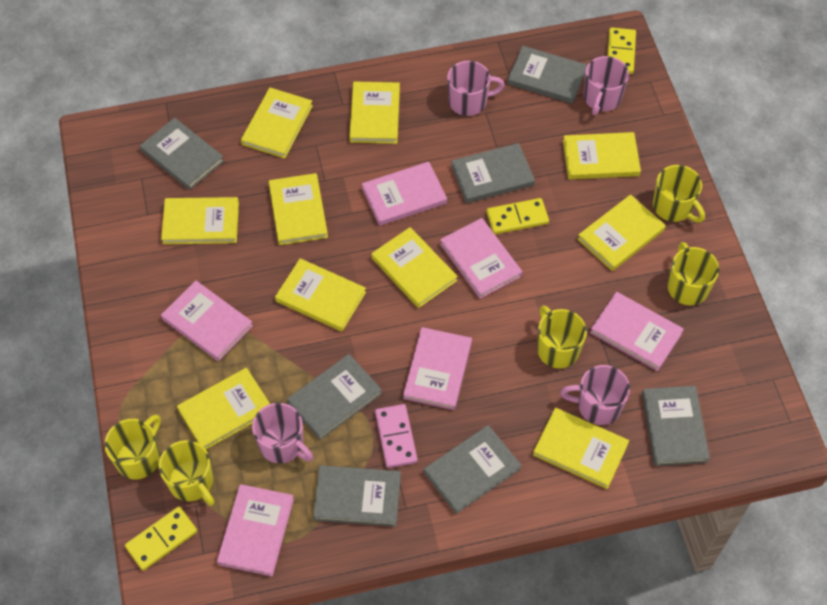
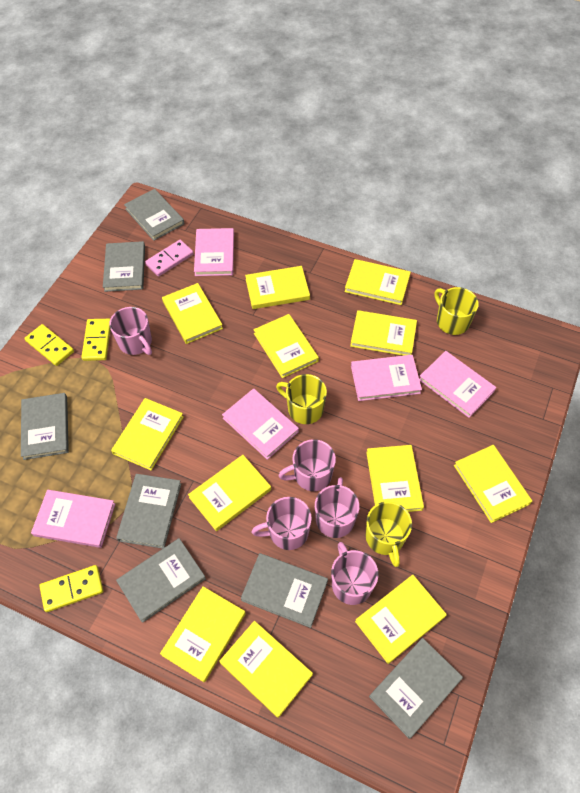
pink book: [161,280,253,361] [217,484,294,576] [362,162,447,226] [403,327,472,410] [440,218,522,299] [590,292,684,371] = 6 -> [31,490,115,548] [194,228,234,276] [222,388,299,460] [351,355,422,401] [419,351,496,418] = 5
pink mug: [252,403,313,464] [447,61,505,116] [560,365,630,425] [584,56,629,115] = 4 -> [109,307,152,355] [251,497,312,550] [278,439,336,491] [315,477,359,538] [331,542,379,605] = 5
yellow book: [161,197,239,244] [177,368,270,449] [241,88,313,159] [269,173,328,245] [275,258,366,332] [349,81,400,144] [371,227,458,308] [533,408,629,489] [563,132,641,179] [578,194,666,271] = 10 -> [111,398,184,470] [160,586,246,682] [162,283,223,344] [188,455,271,531] [219,621,313,718] [245,266,310,309] [254,314,319,378] [345,259,411,305] [350,310,417,356] [355,575,447,664] [366,445,424,512] [454,445,532,523] = 12
yellow mug: [104,415,161,480] [159,440,215,506] [537,305,587,368] [653,165,705,222] [668,242,719,305] = 5 -> [276,374,327,424] [365,501,412,567] [434,287,479,335] = 3

